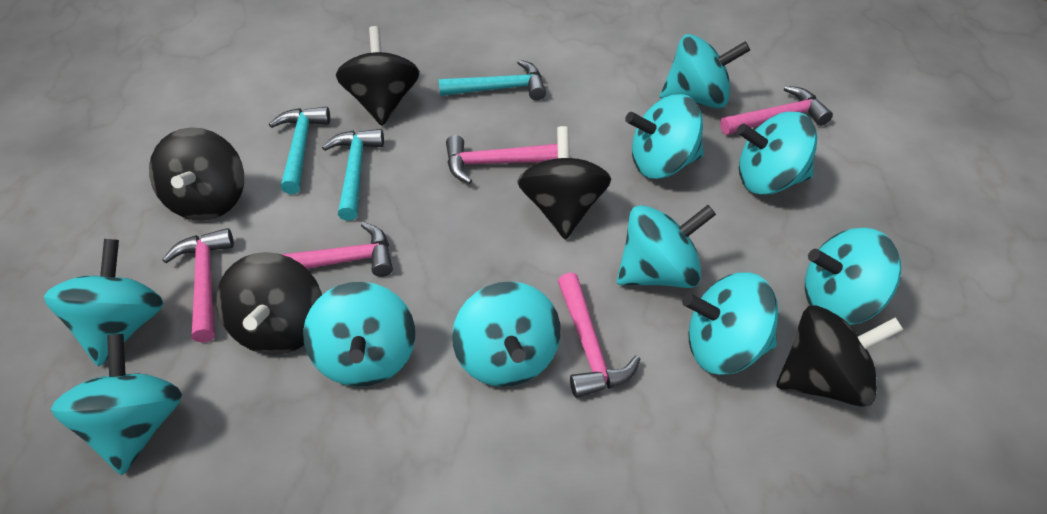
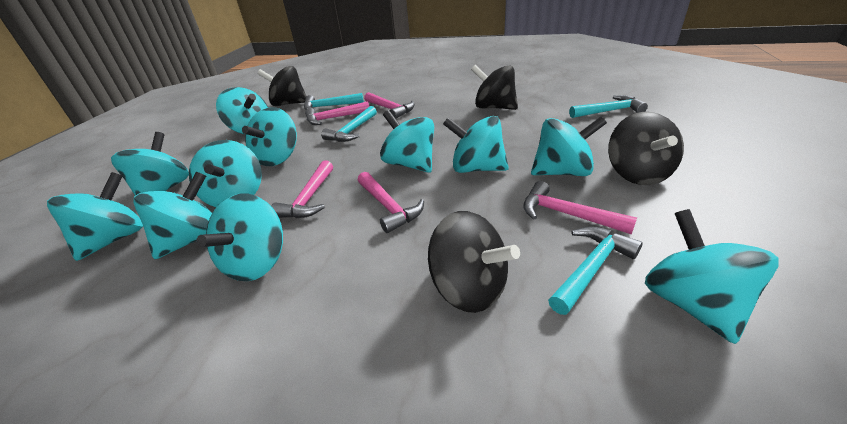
black spinning top: [149,127,244,221] [216,252,322,355] [336,26,420,126] [517,126,611,239] [777,305,904,407] = 5 -> [257,66,306,106] [428,211,520,313] [471,65,518,110] [608,112,684,185] = 4
turquoise hammer: [269,107,330,194] [322,129,384,221] [438,60,546,101] = 3 -> [304,93,364,110] [321,106,377,142] [548,227,643,315] [569,95,648,118] = 4
turquoise spinning top: [44,239,164,366] [51,334,182,475] [303,282,415,387] [452,281,561,387] [617,205,716,288] [625,94,704,179] [660,34,750,108] [682,272,778,375] [737,112,817,195] [805,228,901,325] = 10 -> [47,172,143,261] [111,132,189,196] [133,171,212,259] [189,140,262,207] [196,193,283,281] [216,87,268,134] [242,107,297,166] [380,110,434,173] [443,116,509,173] [531,116,607,176] [645,209,779,344] = 11

